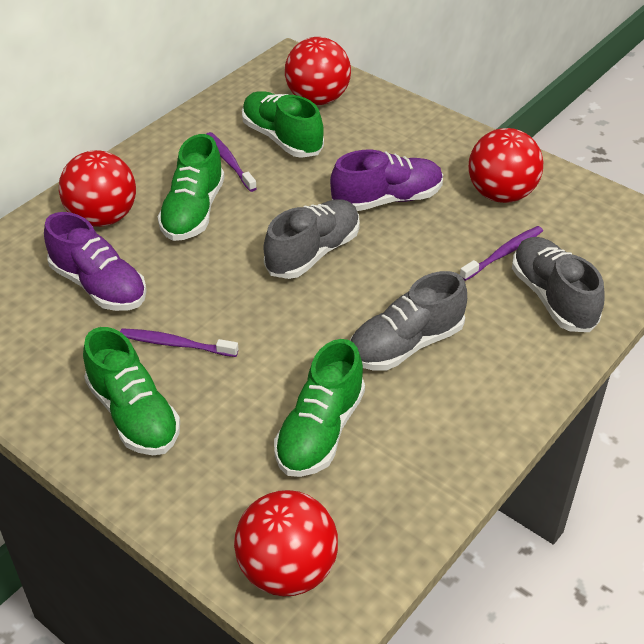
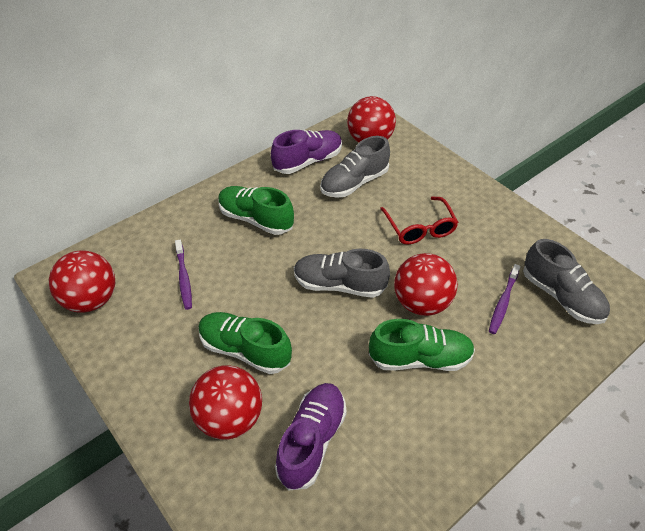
green shoe: [83,327,180,455] [158,134,225,241] [242,91,324,158] [274,339,365,477] = 4 -> [199,312,292,374] [218,186,294,235] [369,319,475,371] = 3
purple toothbrush: [120,328,238,357] [206,132,257,192] [460,226,543,281] = 3 -> [175,240,192,310] [489,264,520,334] = 2
red glasses: none = 0 -> [380,197,459,244] = 1

